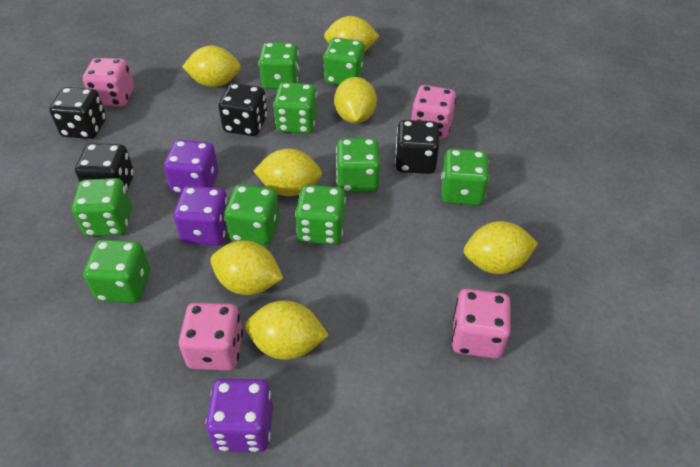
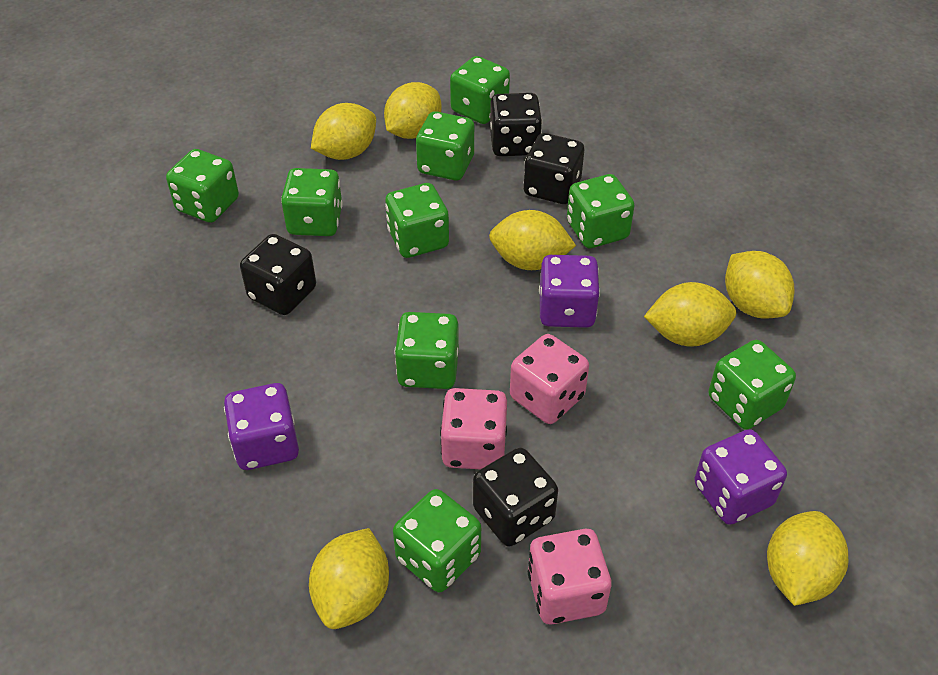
pink dice: [83,58,134,107] [179,303,243,371] [411,85,456,139] [452,289,511,359] = 4 -> [440,388,507,469] [510,334,589,424] [528,529,611,624] = 3

